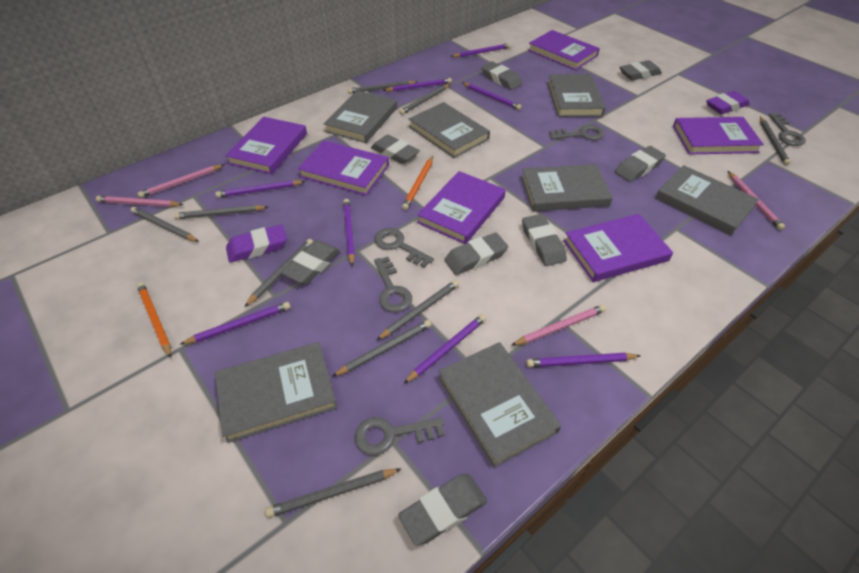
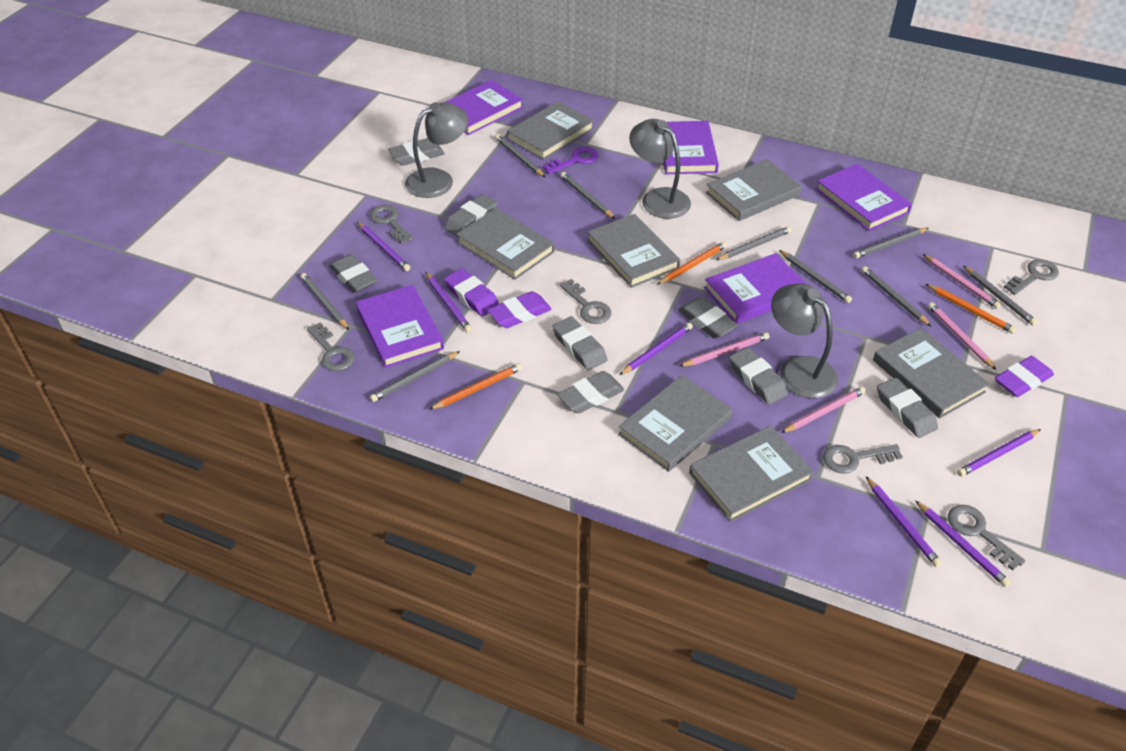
grey key: [355,417,445,455] [374,228,434,268] [374,257,412,312] [549,125,605,140] [768,113,806,146] = 5 -> [307,322,355,371] [370,205,413,244] [559,279,611,324] [823,444,903,474] [948,505,1026,571] [1004,259,1059,295] = 6
grey lamp: none = 0 -> [405,102,468,198] [629,119,691,219] [771,283,838,398] = 3
orange pencil: [137,282,172,358] [402,156,433,210] = 2 -> [429,363,522,410] [657,242,727,285] [926,284,1016,334] = 3
purple book: [225,117,307,174] [298,140,389,196] [417,171,506,244] [528,30,600,70] [563,214,673,282] [673,117,764,154] = 6 -> [356,285,444,368] [446,80,523,135] [663,121,719,174] [704,253,806,324] [816,164,912,231] = 5
purple eraser: [226,225,287,263] [706,91,749,114] = 2 -> [444,268,499,317] [488,291,552,328] [995,356,1054,397] = 3
purple key: none = 0 -> [543,147,599,174] = 1
purple pencil: [179,302,291,345] [215,180,305,198] [343,199,355,266] [383,78,452,92] [404,314,486,383] [450,43,511,57] [463,83,522,110] [526,353,640,367] = 8 -> [357,222,410,271] [426,272,472,332] [619,322,693,375] [866,477,942,567] [915,500,1011,587] [957,429,1041,477] = 6

